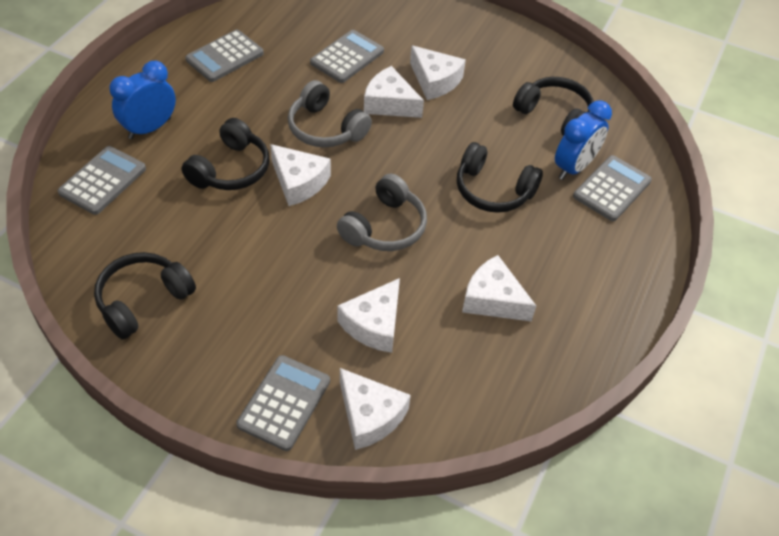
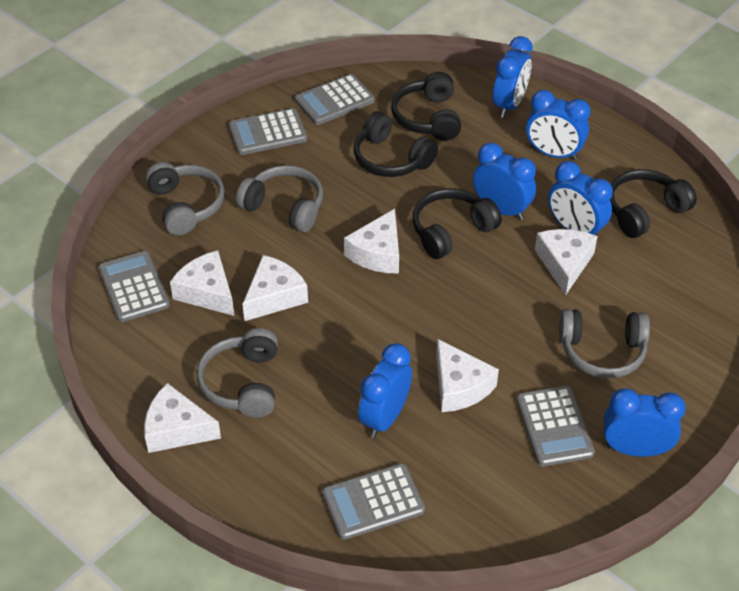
blue clock: [109,61,176,139] [555,100,612,180] = 2 -> [358,343,412,438] [473,143,536,220] [493,36,533,118] [526,90,591,160] [548,161,613,240] [604,388,686,457] = 6
grey headphones: [288,80,372,148] [337,174,427,251] = 2 -> [145,162,225,235] [197,328,278,418] [236,165,323,232] [559,309,650,378] = 4

